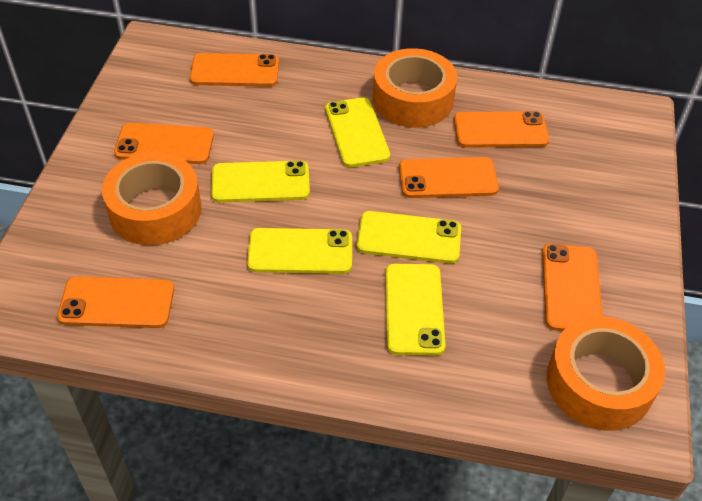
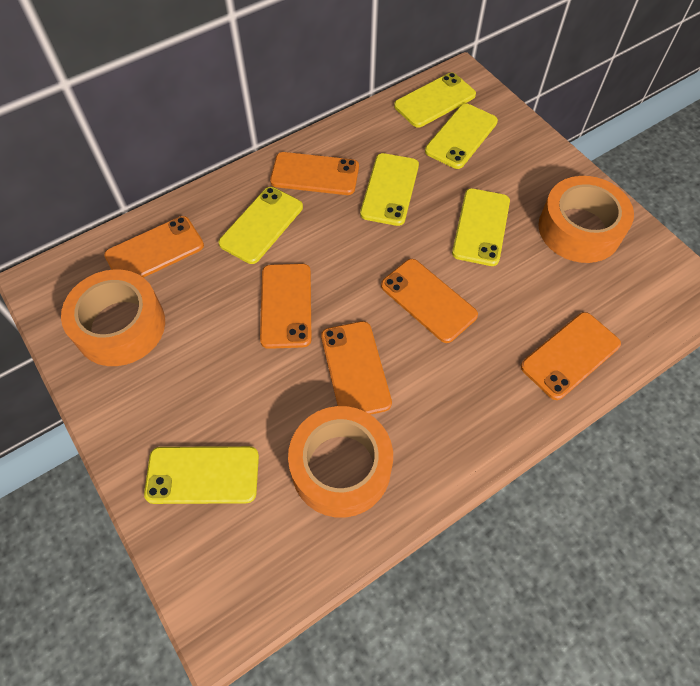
yellow phone: [211,161,310,203] [247,228,352,274] [325,97,390,167] [357,211,461,263] [385,264,446,355] = 5 -> [144,446,259,504] [218,187,303,264] [360,153,419,226] [394,73,476,128] [425,103,498,169] [452,188,510,266] = 6

